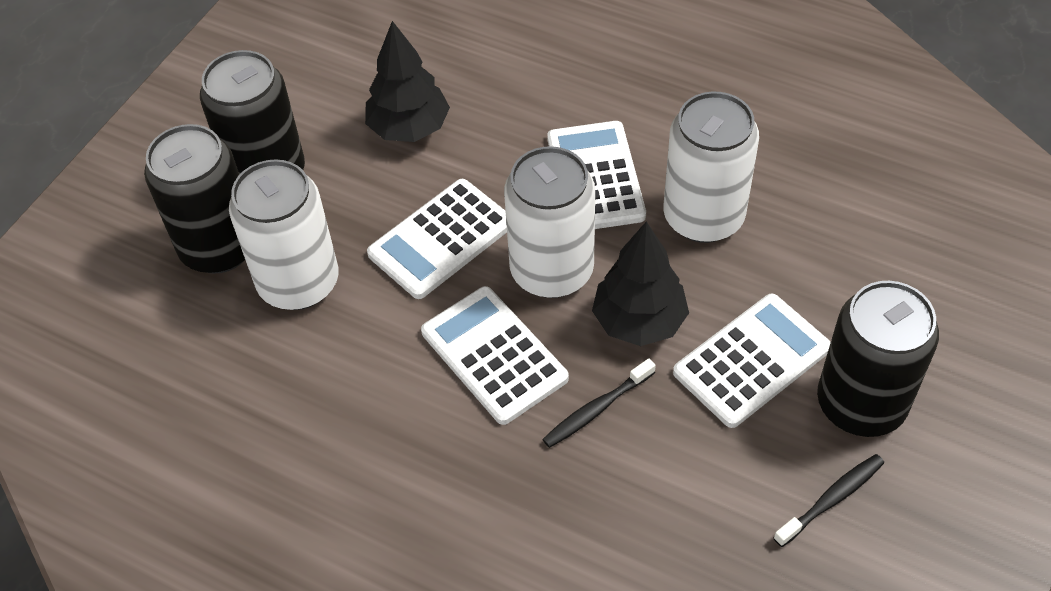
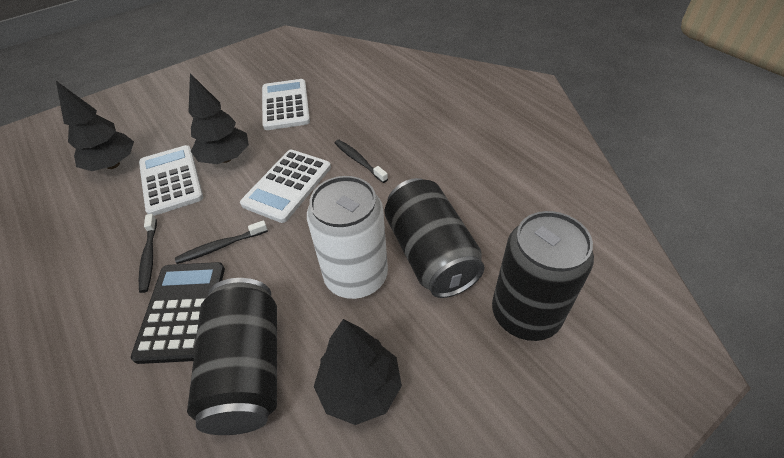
black calculator: none = 0 -> [131,262,225,364] = 1
black toothbrush: [542,358,656,448] [774,454,884,547] = 2 -> [139,214,157,293] [175,220,268,264] [335,140,388,183] = 3
black tree: [365,21,450,142] [592,221,689,346] = 2 -> [56,81,134,171] [189,73,249,164] [314,319,402,425] = 3
white calculator: [367,179,507,299] [421,286,569,425] [547,121,646,229] [673,294,831,428] = 4 -> [139,145,203,216] [240,150,331,223] [262,79,310,130] = 3
white can: [229,159,338,310] [504,146,595,298] [663,92,759,243] = 3 -> [307,176,388,299] = 1

